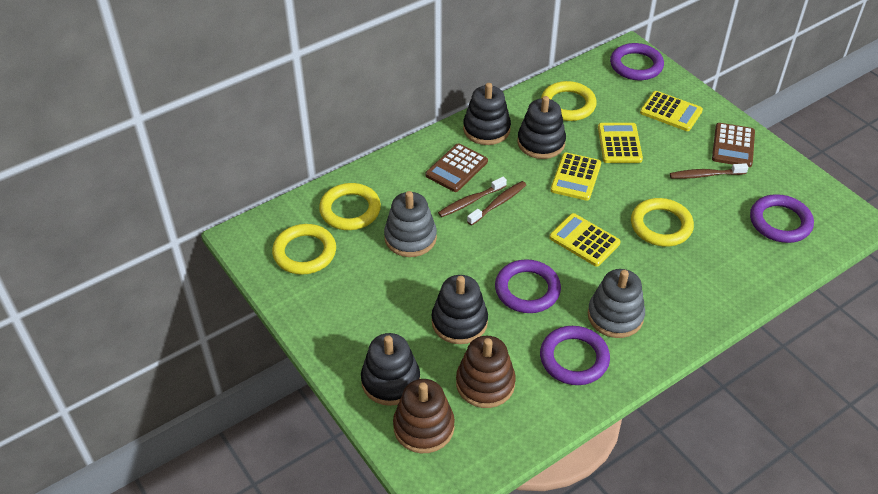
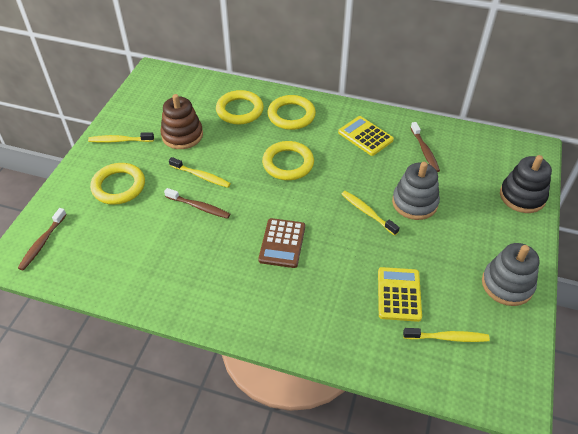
black stacking toy: [361,333,420,406] [432,275,488,344] [463,83,511,145] [517,96,566,159] = 4 -> [500,155,552,213] = 1
brown calculator: [426,143,488,192] [712,123,755,167] = 2 -> [258,218,305,268] = 1
brown stacking toy: [393,379,455,453] [456,336,516,408] = 2 -> [160,94,203,149] = 1
purple ring: [495,259,561,313] [540,326,610,385] [610,43,664,80] [750,194,814,243] = 4 -> none = 0
yellow calculator: [549,213,621,267] [550,153,601,201] [598,123,643,163] [640,91,703,131] = 4 -> [338,116,394,156] [378,267,422,322] = 2
yellow toothbrush: none = 0 -> [88,132,154,143] [169,157,231,188] [342,191,400,236] [403,328,490,342] = 4

